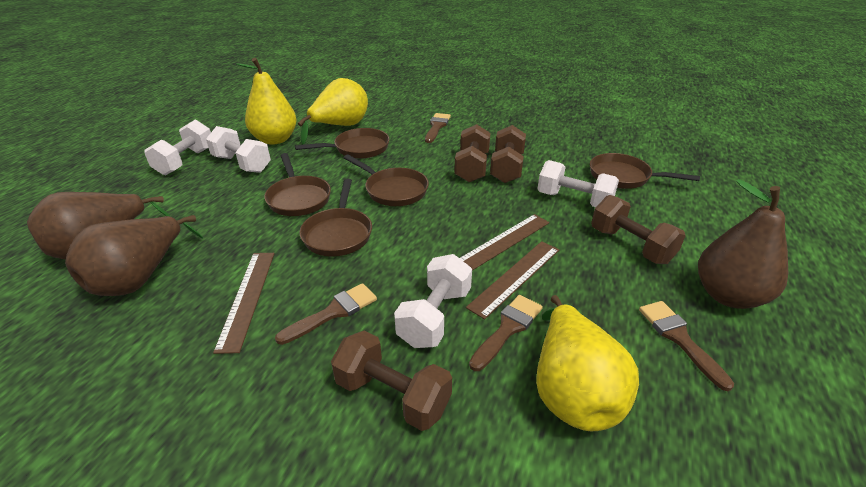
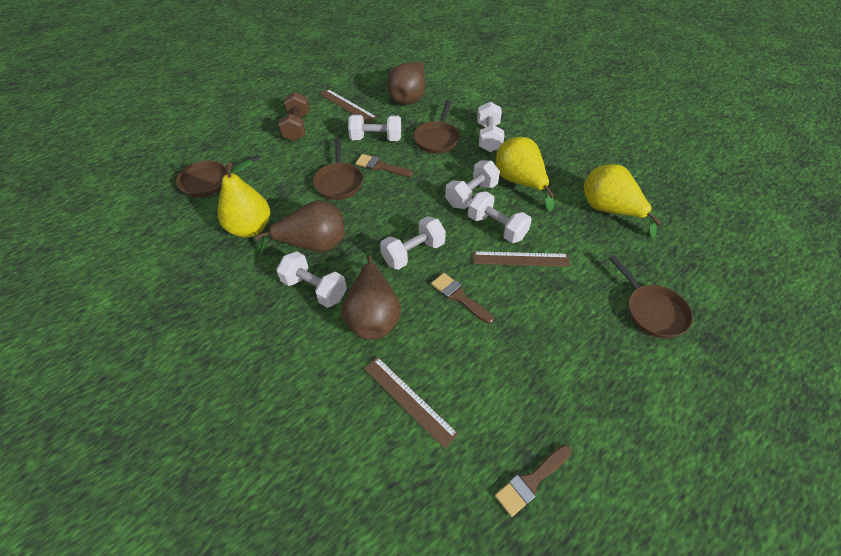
brown brush: [275,283,377,345] [425,113,451,143] [469,295,543,371] [639,301,734,391] = 4 -> [355,154,413,177] [431,273,494,324] [495,445,572,517] = 3
brown dumbbell: [331,330,452,431] [454,124,491,182] [490,125,526,183] [591,195,686,264] = 4 -> [278,92,310,141] = 1
brown pan: [264,153,331,216] [295,128,389,159] [300,179,372,257] [344,155,429,206] [590,153,700,189] = 5 -> [176,155,260,197] [313,138,363,200] [414,101,460,154] [609,255,693,339] = 4
white dumbbell: [144,120,211,175] [206,126,271,173] [394,254,472,348] [537,160,619,207] = 4 -> [276,251,347,308] [348,115,401,141] [380,216,446,270] [445,161,500,209] [468,191,532,243] [477,102,505,152] = 6

